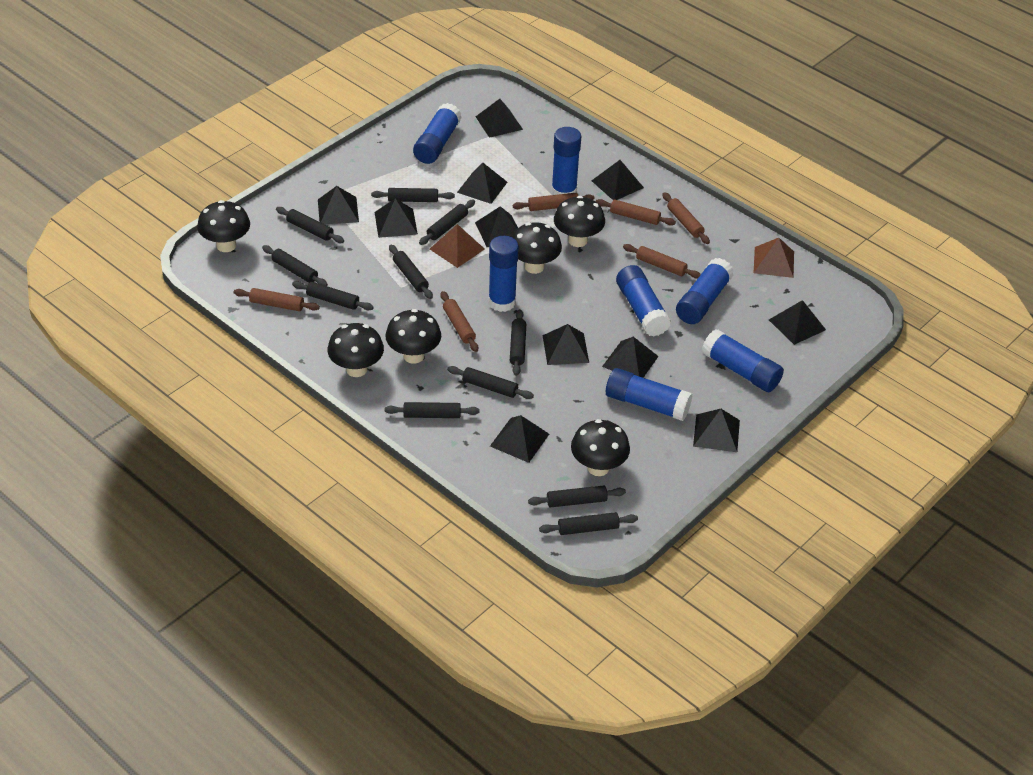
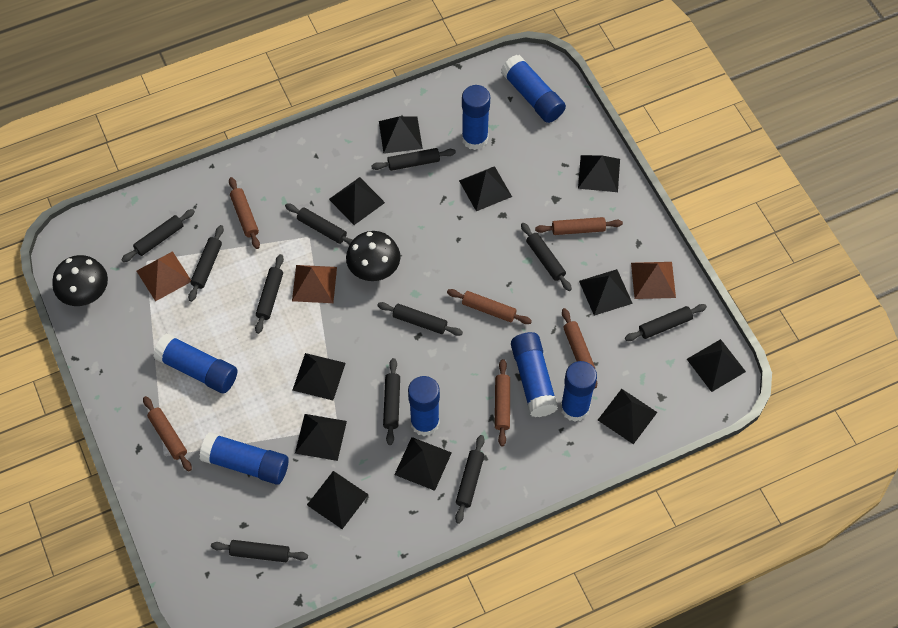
black mushroom: [197,200,250,252] [327,323,384,377] [385,309,441,364] [512,222,562,274] [554,196,605,247] [571,419,630,476] = 6 -> [52,255,108,306] [346,231,400,281] = 2
brown pyramid: [430,224,485,268] [754,238,794,278] = 2 -> [137,251,191,301] [292,265,337,303] [631,262,676,299] = 3

